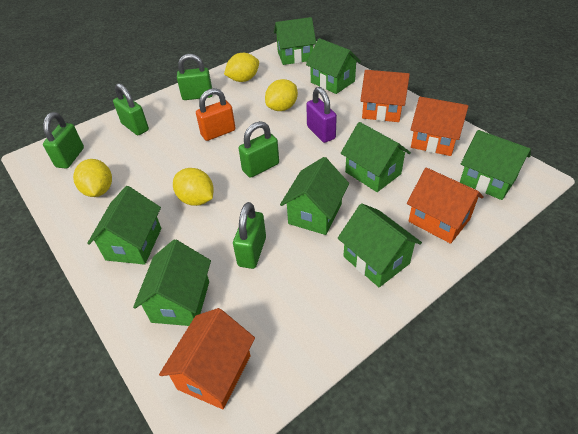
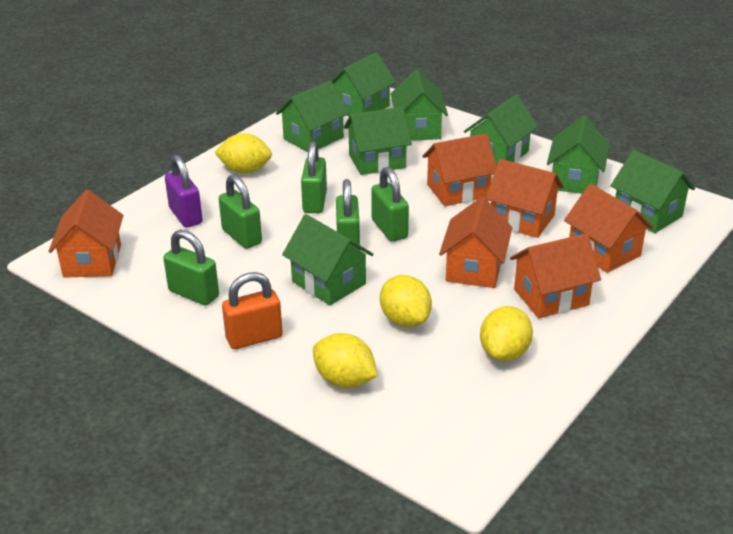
orange house: [159,308,255,409] [360,70,410,122] [407,168,484,244] [410,97,469,156] = 4 -> [48,190,123,278] [423,134,496,206] [439,197,512,288] [486,159,564,238] [510,233,601,318] [564,184,654,273] = 6

